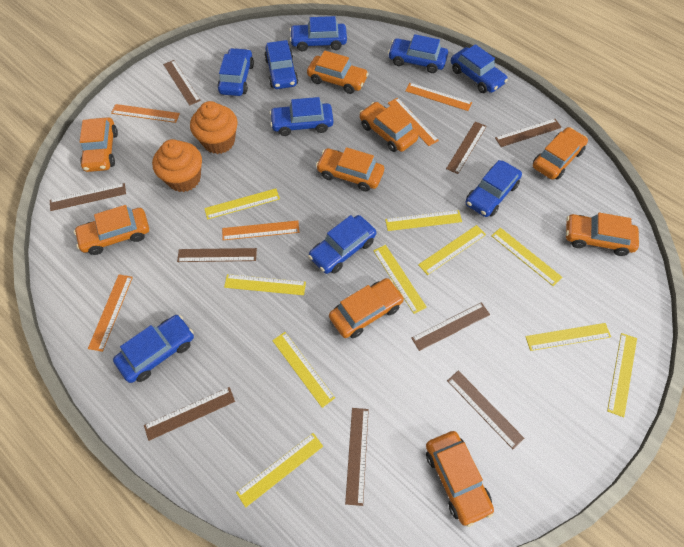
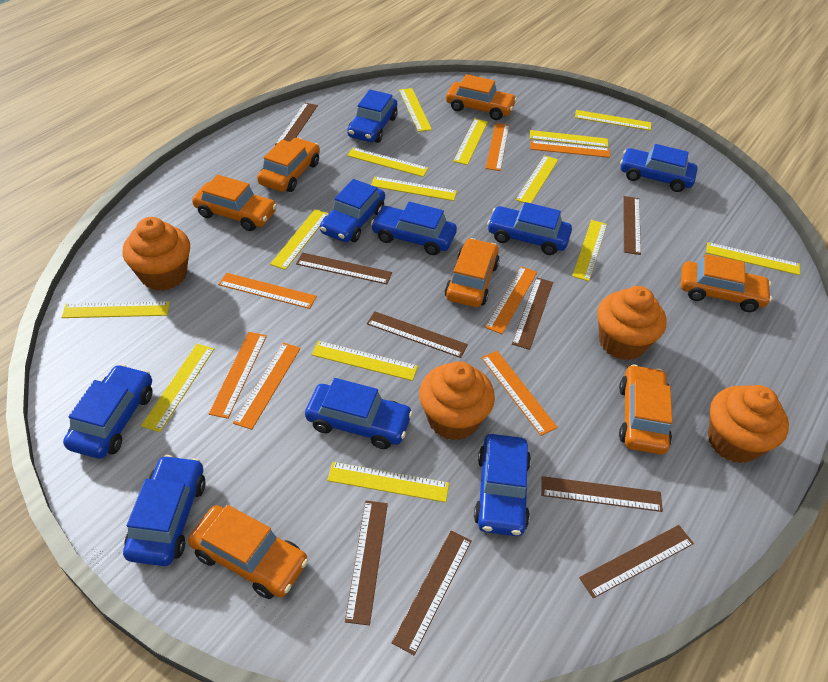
orange car: [74,205,149,255] [80,117,118,172] [307,50,369,94] [316,147,384,192] [329,278,404,338] [360,102,418,152] [426,431,494,527] [533,127,588,180] [566,213,639,256] = 9 -> [188,505,308,599] [192,175,277,231] [257,138,320,192] [445,238,499,307] [446,74,517,120] [619,364,672,455] [681,254,772,312] = 7
orange cupcake: [152,139,202,192] [190,101,237,154] = 2 -> [122,217,190,291] [419,361,495,440] [597,286,667,360] [708,385,789,463] = 4
orange ruler: [88,274,133,352] [111,104,180,123] [222,221,299,240] [388,98,439,146] [405,83,472,111] = 5 -> [209,332,267,419] [218,273,317,309] [233,342,301,430] [481,351,558,436] [485,266,537,334] [486,123,509,171] [531,141,610,158] = 7
yellow ruler: [204,189,280,219] [224,274,306,295] [236,433,323,507] [272,332,335,408] [373,245,427,314] [385,210,462,231] [418,225,486,275] [491,228,562,286] [525,323,611,351] [607,333,637,417] = 10 -> [61,301,170,318] [141,344,214,432] [270,209,329,270] [311,341,418,381] [327,462,449,503] [347,147,429,177] [371,176,457,201] [399,88,432,132] [453,119,488,165] [516,155,558,203] [530,130,608,147] [572,220,607,281] [575,110,651,131] [706,242,800,275] = 14

